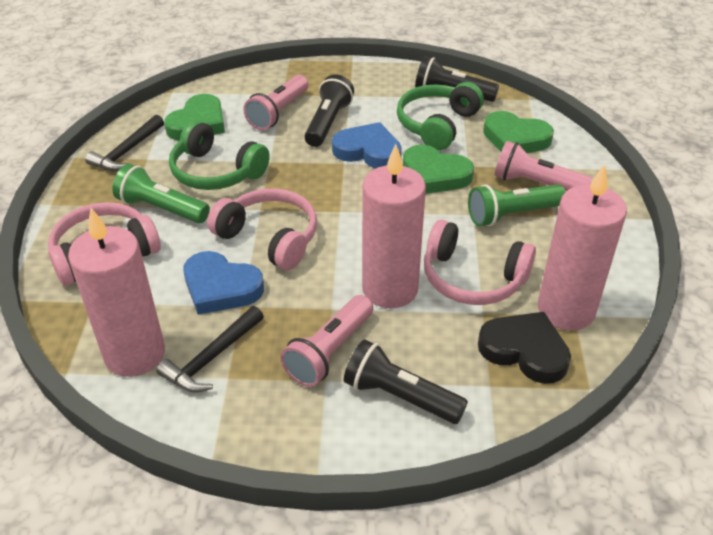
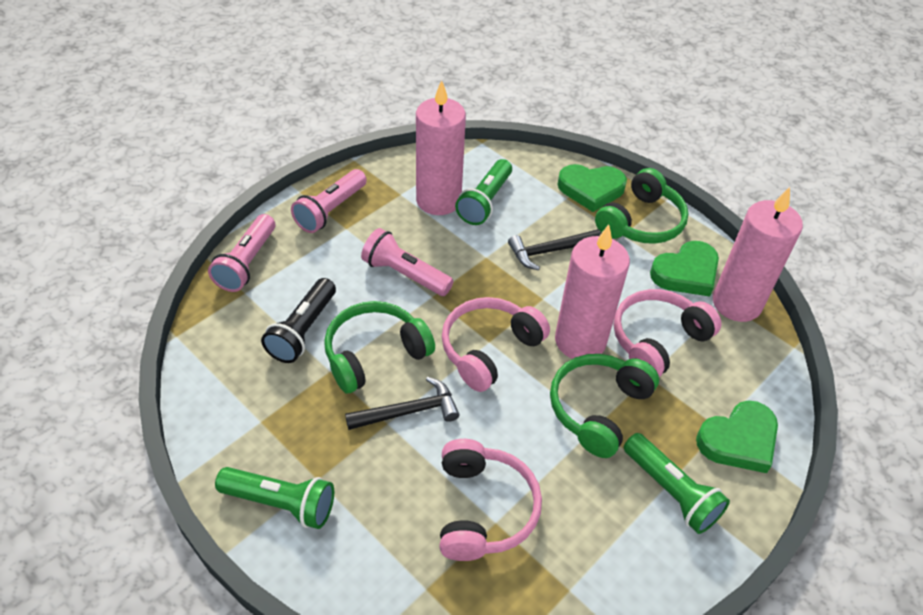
black flashlight: [305,74,354,147] [344,339,468,424] [415,56,499,102] = 3 -> [261,278,336,363] = 1
black heart: [478,312,571,384] = 1 -> none = 0
blue heart: [183,251,264,315] [332,122,402,169] = 2 -> none = 0
green flashlight: [112,164,210,223] [468,184,566,227] = 2 -> [215,467,334,529] [455,159,512,225] [624,433,730,534] = 3
green headphones: [169,120,270,190] [397,82,484,150] = 2 -> [324,301,435,393] [550,354,659,458] [595,168,689,244] = 3

